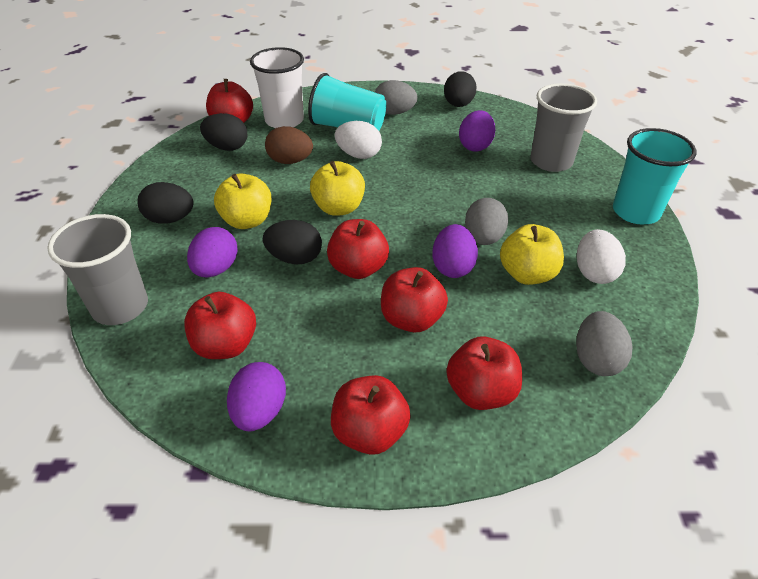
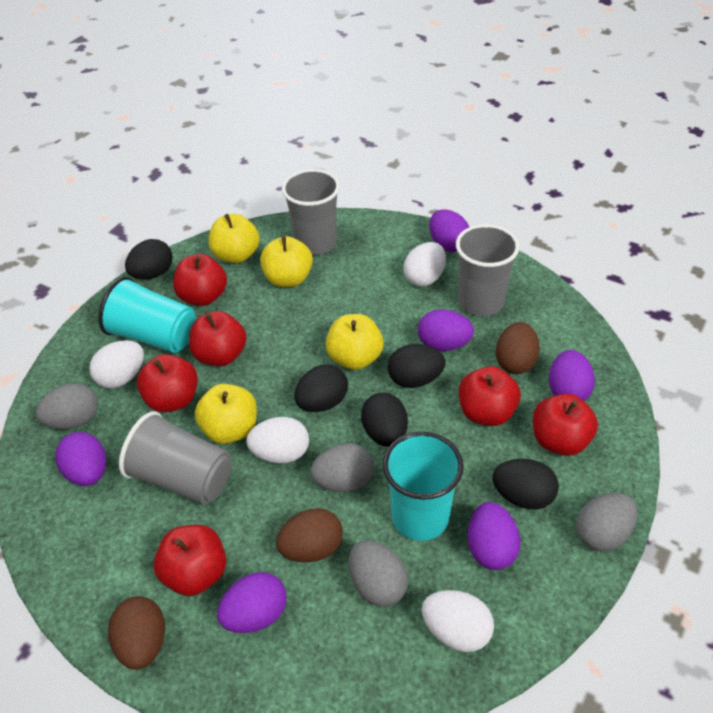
black egg: [137,182,194,224] [200,113,247,151] [263,220,322,265] [444,71,477,107] = 4 -> [125,239,173,280] [294,365,348,412] [361,392,408,447] [388,344,445,388] [492,459,559,510] = 5
brown egg: [265,126,313,164] = 1 -> [108,596,165,670] [276,508,343,562] [496,322,540,374] = 3
grey cup: [47,214,148,325] [530,83,597,172] = 2 -> [119,411,232,505] [282,169,340,255] [456,224,520,316] = 3
grey egg: [375,80,417,115] [465,198,508,245] [576,311,632,376] = 3 -> [36,383,98,429] [310,443,374,492] [349,540,408,607] [576,492,638,552] = 4
purple egg: [187,227,238,278] [227,362,286,431] [432,224,478,278] [459,110,495,152] = 4 -> [55,432,106,486] [217,572,287,633] [418,309,474,351] [429,209,469,252] [468,502,521,570] [549,350,595,401] = 6
white cup: [250,47,304,128] = 1 -> none = 0
white egg: [335,121,382,159] [577,229,626,284] = 2 -> [89,340,144,388] [246,417,309,464] [403,242,446,287] [422,590,494,652] = 4
yellow apple: [214,173,271,229] [310,161,365,216] [500,224,564,285] = 3 -> [195,384,257,444] [209,214,260,263] [260,236,313,287] [326,314,384,370] = 4

